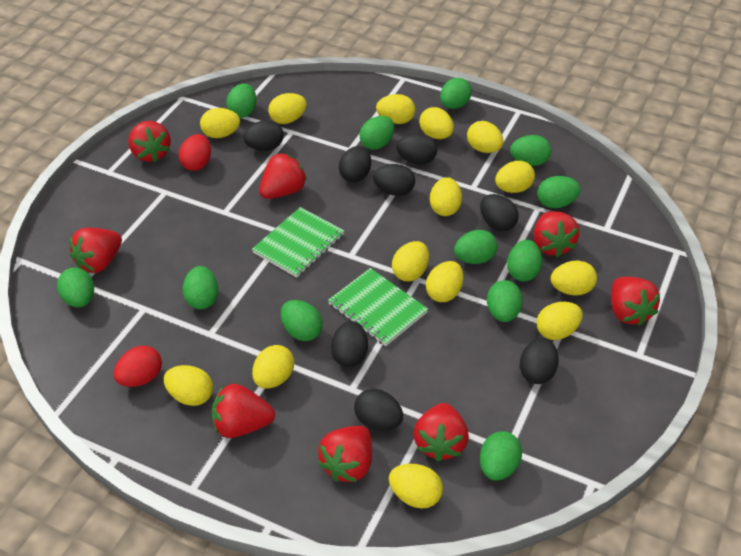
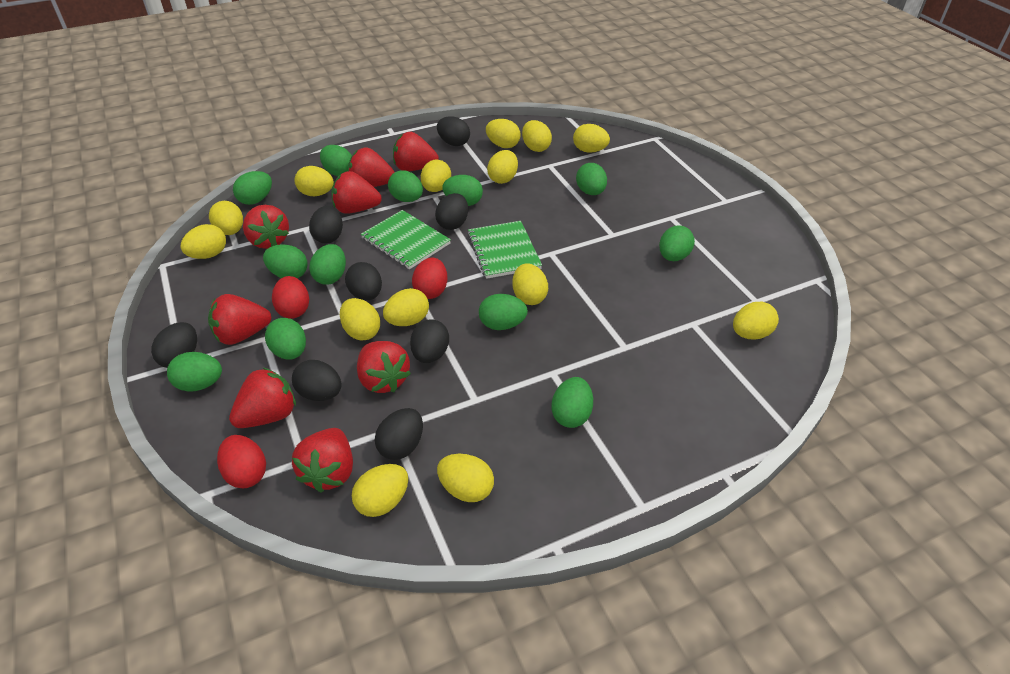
red egg: [114,346,162,387] [179,134,211,171] = 2 -> [217,435,266,488] [272,276,309,319] [412,258,447,299] = 3

